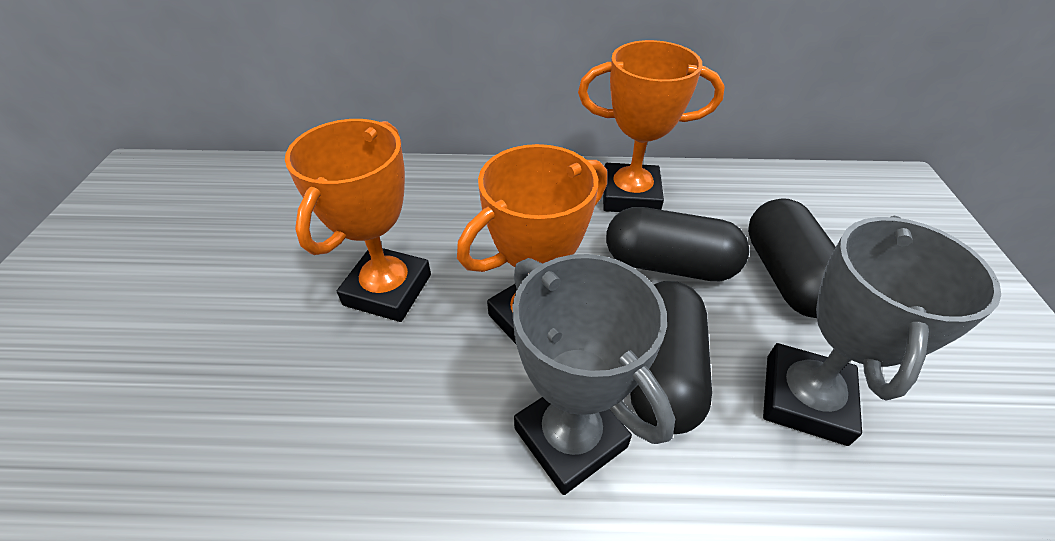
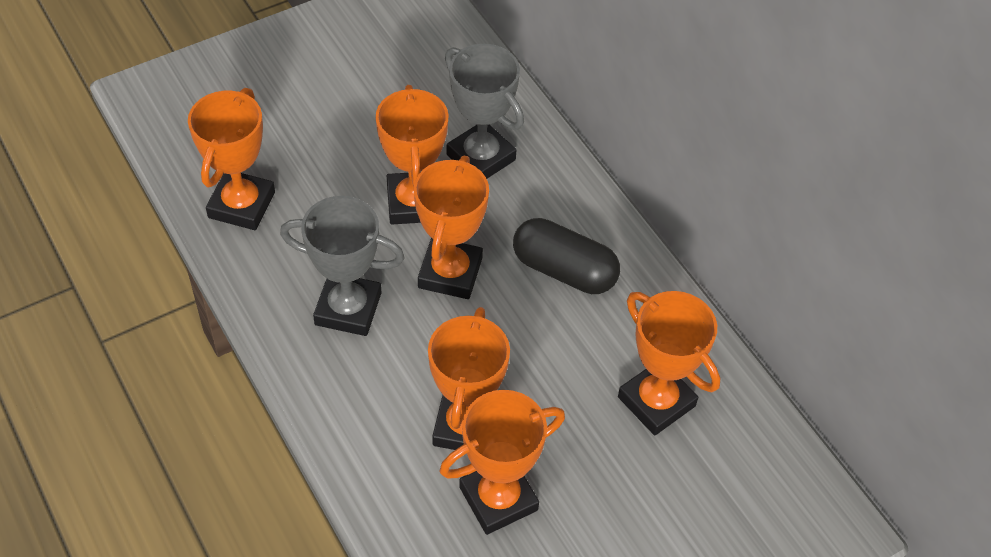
black capsule: [606,207,749,281] [630,281,712,434] [748,198,836,318] = 3 -> [513,218,620,294] = 1
orange trophy: [285,119,431,322] [457,144,607,344] [578,40,725,212] = 3 -> [188,88,275,230] [376,85,449,224] [413,156,489,299] [428,307,510,450] [439,390,565,535] [618,291,720,435] = 6

